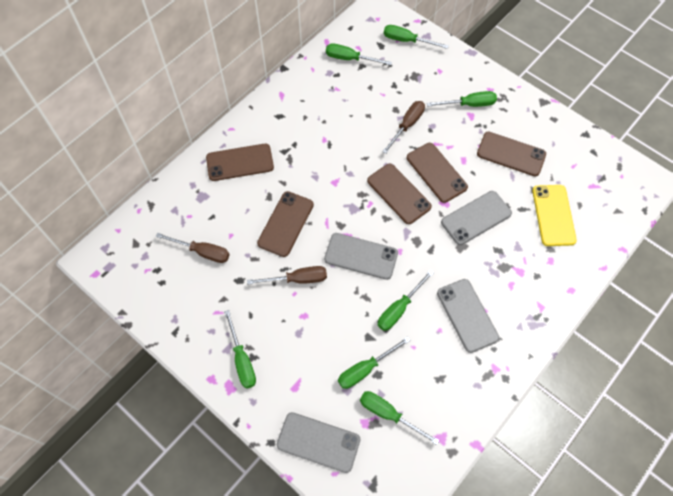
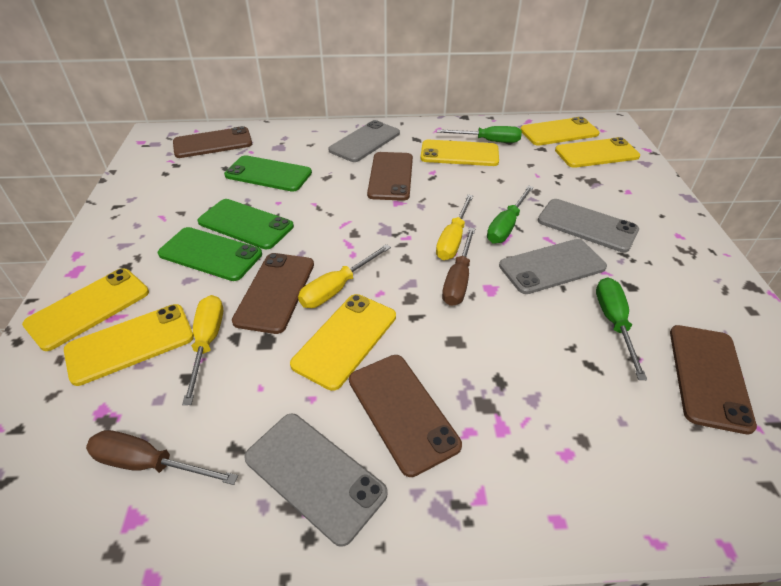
brown screwdriver: [155,233,230,263] [247,266,327,285] [382,101,425,154] = 3 -> [86,430,238,485] [442,227,475,306] = 2
green phone: none = 0 -> [158,227,262,281] [197,199,294,249] [224,155,312,192] = 3
green screwdriver: [224,310,256,389] [326,43,392,65] [338,337,410,389] [360,391,439,445] [378,270,434,331] [384,25,449,49] [427,91,497,107] = 7 -> [437,126,522,143] [487,185,534,244] [596,278,647,380] = 3
yellow phone: [532,185,577,246] = 1 -> [22,268,149,351] [64,304,194,386] [290,294,396,391] [420,140,499,166] [520,117,600,146] [555,137,640,168] = 6
yellow screwdriver: none = 0 -> [182,295,223,405] [298,244,391,308] [436,194,473,260] = 3

